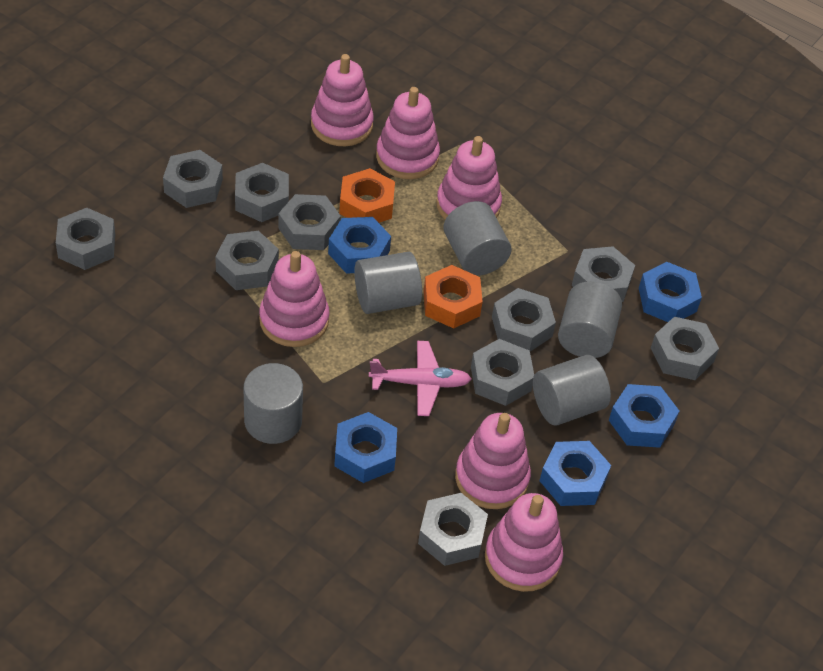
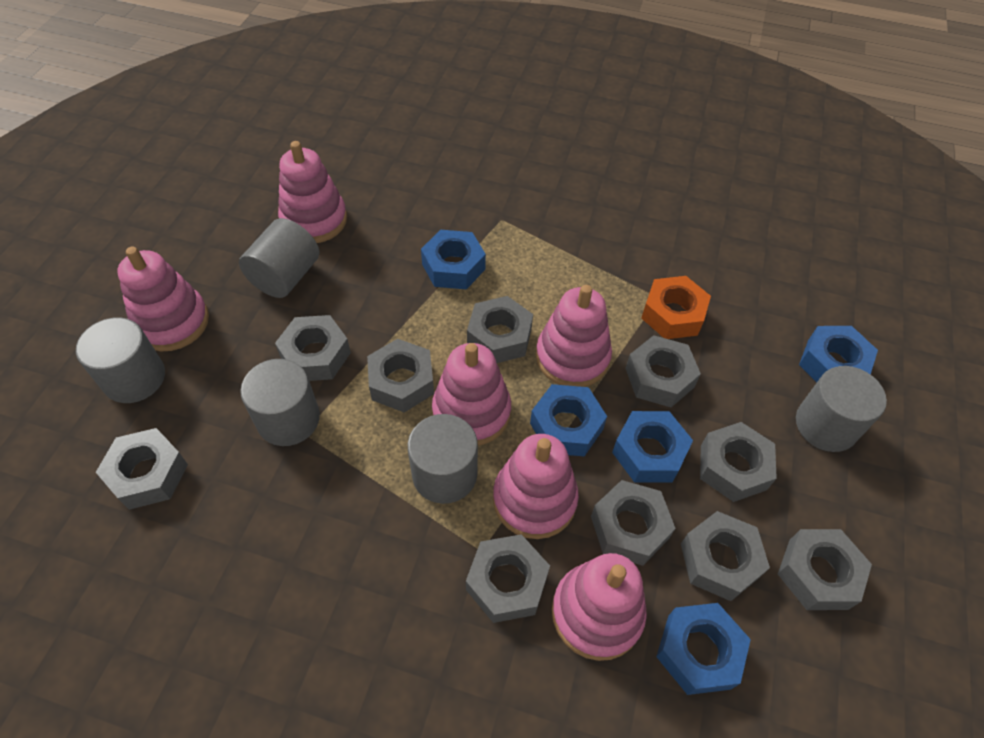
orange nut: [339,168,395,223] [424,265,483,328] = 2 -> [641,276,711,339] = 1
pink plane: [369,341,471,416] = 1 -> none = 0

